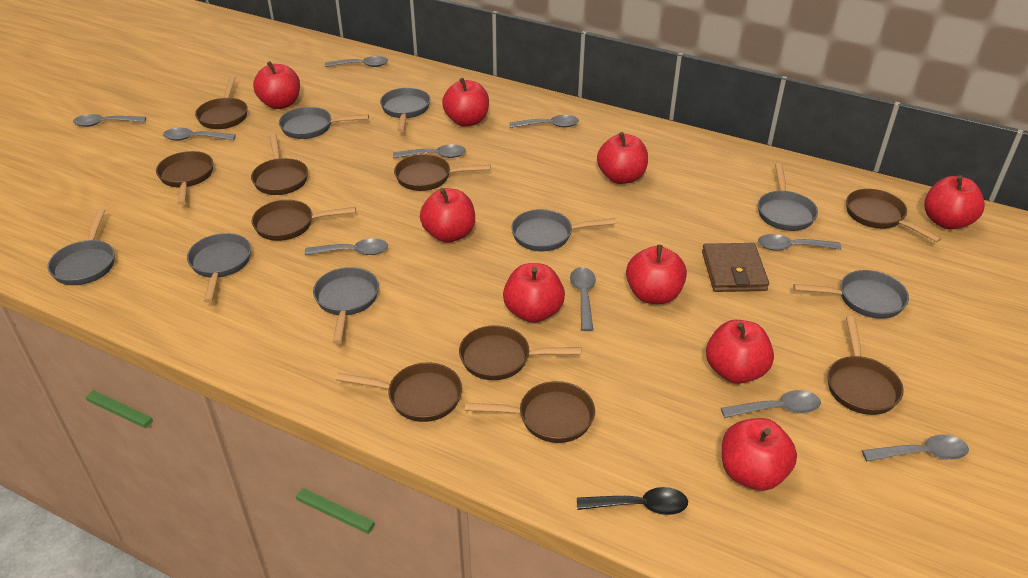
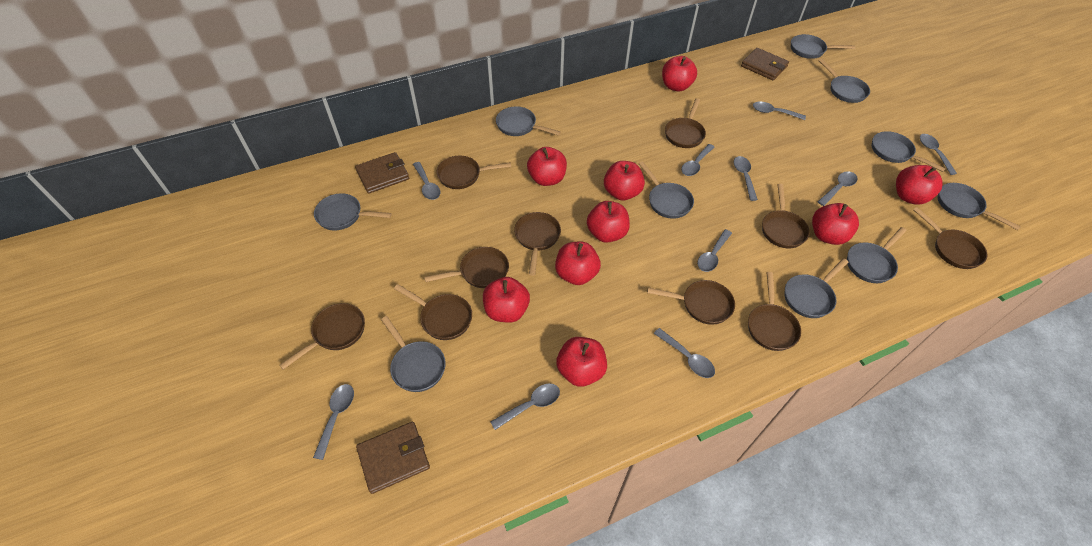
black spoon: [577,487,688,515] = 1 -> none = 0
brown wallet: [702,243,769,292] = 1 -> [355,152,409,194] [356,422,430,494] [741,48,789,80] = 3
grey pan: [48,209,115,285] [187,233,251,303] [279,107,369,139] [313,267,379,344] [380,88,430,132] [511,209,616,251] [758,163,818,231] [793,270,909,319] = 8 -> [314,193,392,231] [381,316,446,392] [496,106,561,136] [639,162,694,219] [785,258,848,318] [791,34,855,59] [818,59,870,103] [847,227,907,283] [872,131,946,172] [938,183,1021,230] = 10

